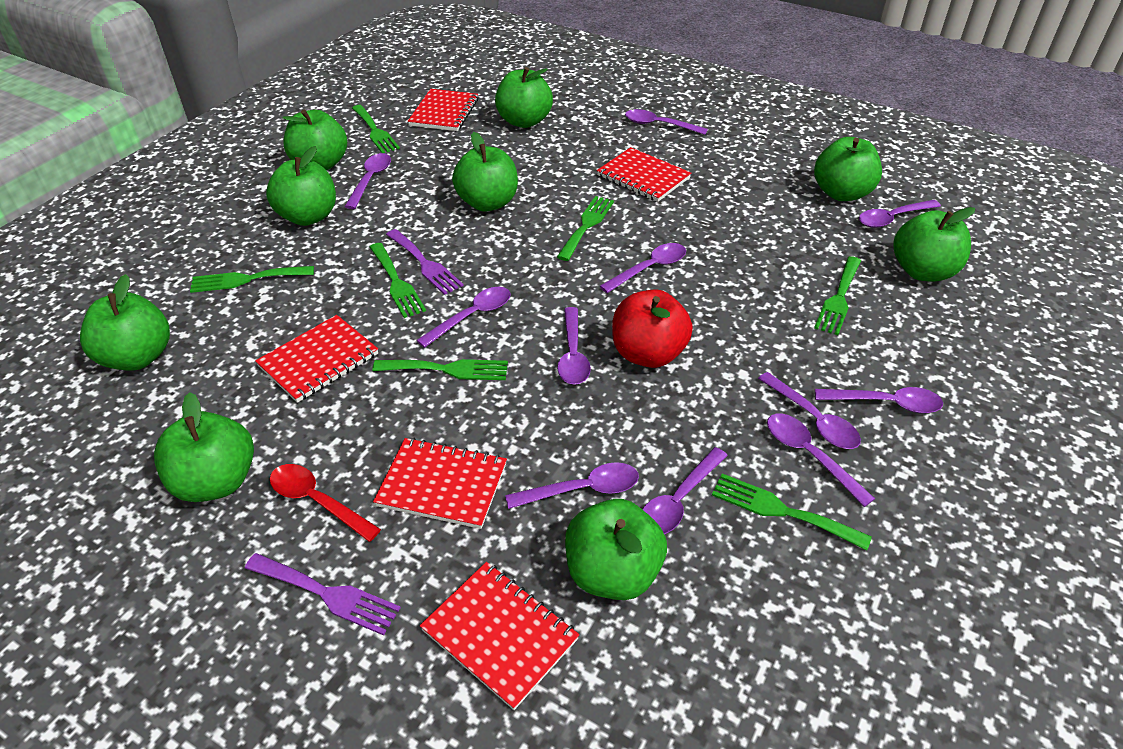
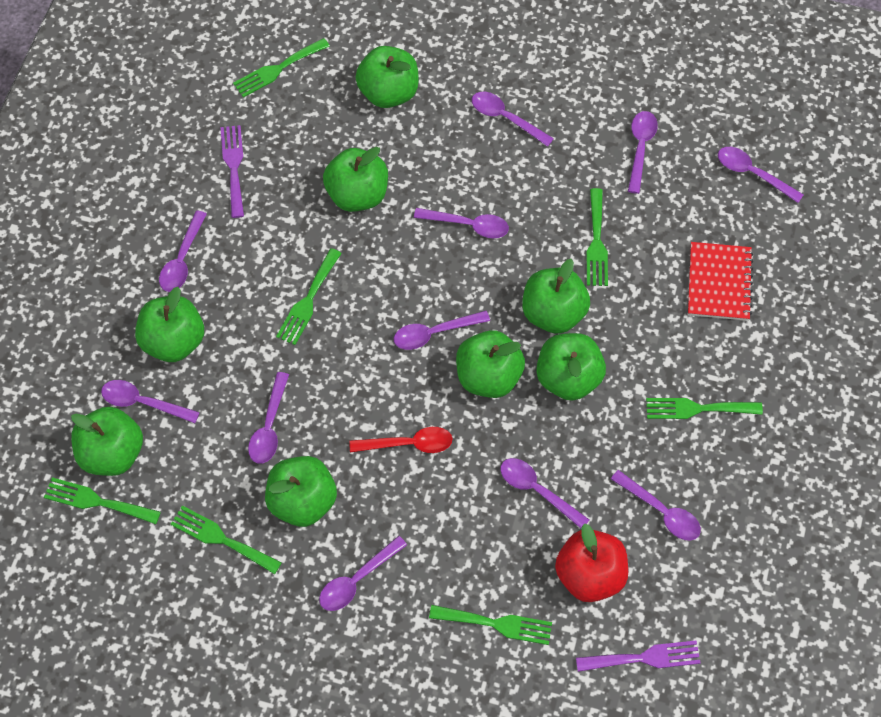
green apple: [80,274,170,371] [154,392,254,502] [266,146,336,226] [283,109,347,170] [452,132,518,211] [495,67,553,128] [565,499,667,600] [814,137,882,201] [894,207,975,282] = 9 -> [71,407,143,476] [135,287,204,362] [265,456,337,527] [323,147,388,212] [355,46,419,108] [456,330,525,398] [522,259,590,334] [536,333,606,401] = 8
red notebook: [255,315,378,403] [373,438,507,529] [408,89,478,131] [420,562,580,710] [597,147,691,202] = 5 -> [688,242,754,321] = 1

